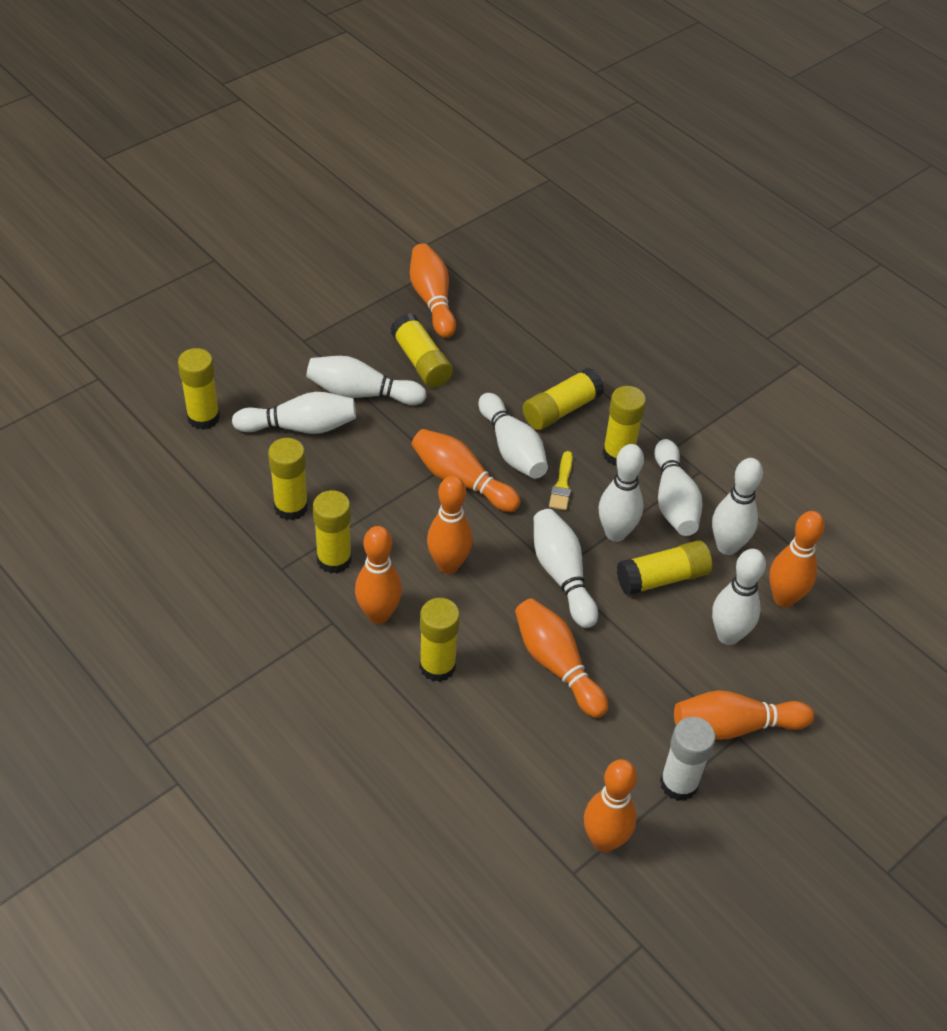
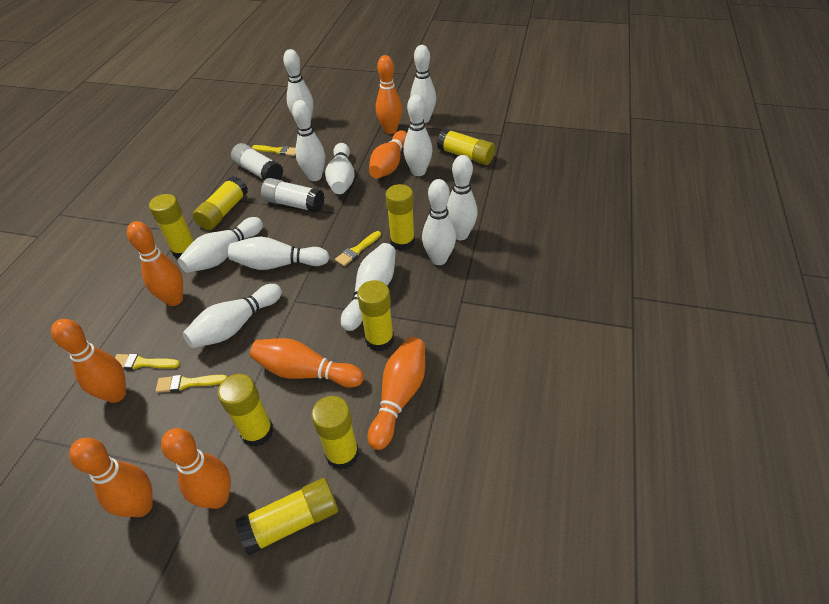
white bowling pin: [232,392,356,434] [306,356,427,405] [479,393,548,479] [534,509,598,628] [599,444,644,542] [654,439,703,536] [712,458,763,555] [712,549,766,645] = 8 -> [178,217,263,273] [183,284,282,348] [228,237,329,270] [283,49,313,118] [292,100,325,181] [325,143,355,194] [341,243,396,331] [403,94,433,176] [410,45,436,123] [422,179,456,265] [447,155,478,240] = 11
white glue stick: [660,717,716,801] = 1 -> [231,143,283,181] [261,178,325,213] = 2
yellow brush: [549,451,573,510] = 1 -> [115,354,180,370] [156,375,227,393] [252,145,296,156] [335,231,381,266] = 4

